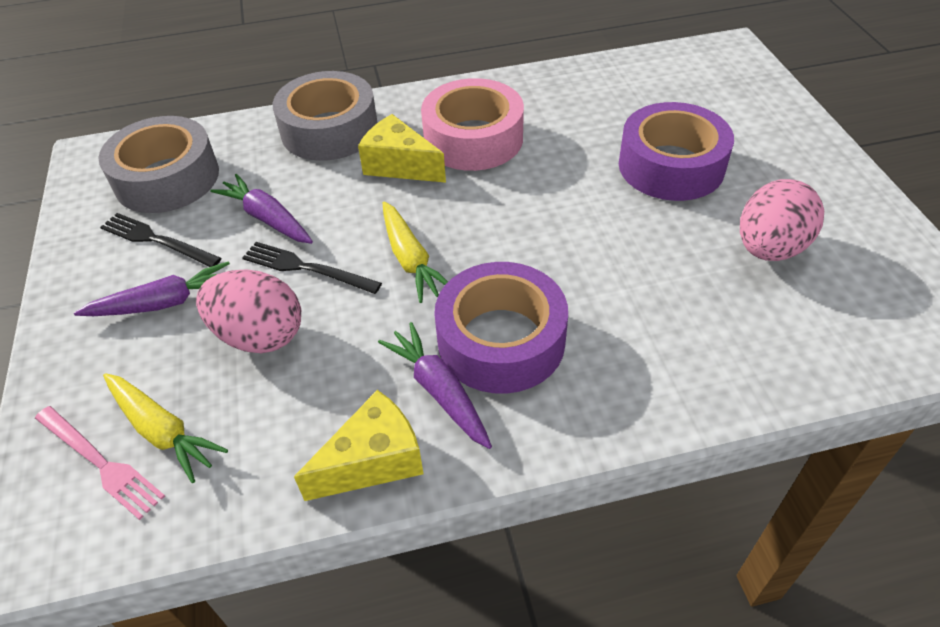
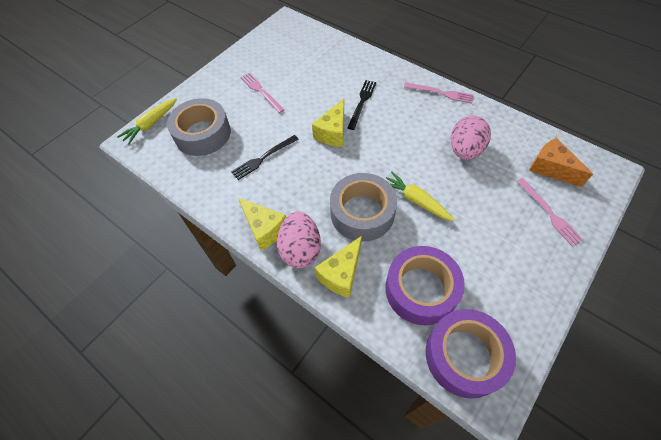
orange cheese: none = 0 -> [529,137,593,187] = 1
pink fork: [35,406,165,520] = 1 -> [240,73,285,113] [404,83,474,104] [516,178,584,246] = 3
pink tape: [421,78,524,171] = 1 -> none = 0
purple carrot: [74,261,230,316] [210,174,313,244] [378,322,492,449] = 3 -> none = 0
yellow cheese: [294,390,424,501] [358,114,446,183] = 2 -> [238,198,286,251] [312,98,344,147] [315,236,362,298] = 3

